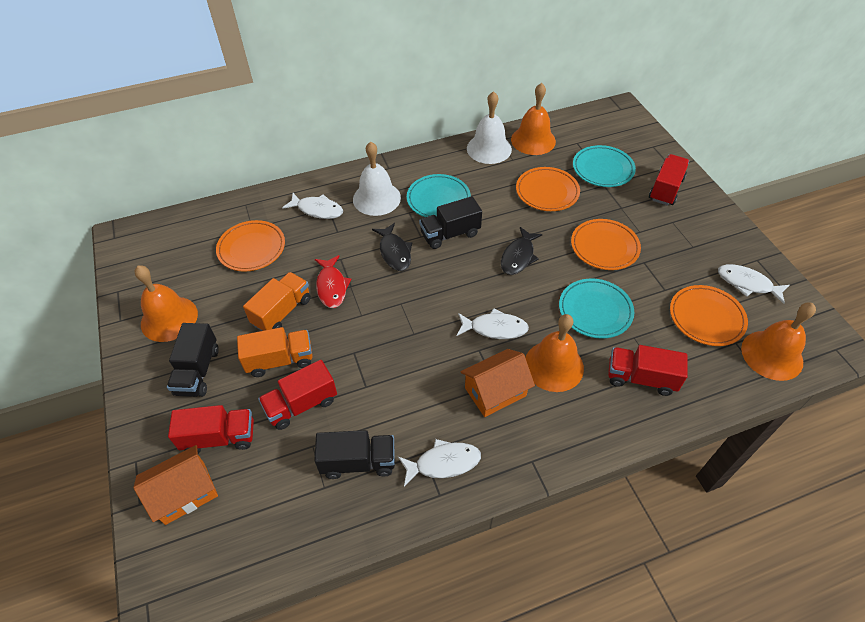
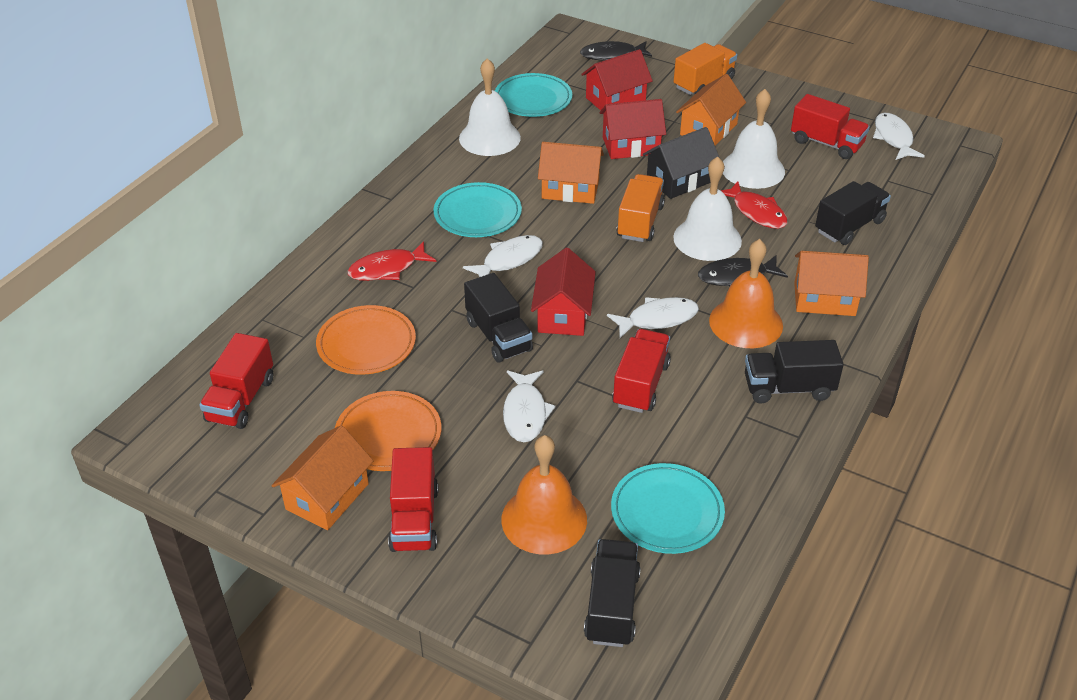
black house: none = 0 -> [643,127,719,199] = 1
black truck: [167,323,219,397] [314,430,395,479] [419,196,482,249] = 3 -> [464,273,533,363] [584,539,641,647] [745,340,844,404] [815,181,891,245] = 4
orange bell: [135,265,198,342] [511,83,556,155] [525,314,584,392] [741,303,816,381] = 4 -> [501,435,587,554] [709,239,783,348] = 2
orange house: [133,445,218,525] [460,349,535,417] = 2 -> [272,425,373,530] [538,142,604,204] [676,74,746,145] [794,251,869,316] = 4
orange plate: [216,220,285,272] [516,167,580,211] [571,219,641,270] [670,285,748,346] = 4 -> [316,305,416,375] [335,391,441,471] = 2
red fish: [315,255,352,308] = 1 -> [348,241,436,281] [721,181,788,229] = 2
red house: none = 0 -> [531,248,596,336] [581,49,653,111] [600,99,666,159] = 3
white bell: [353,141,401,216] [467,91,512,164] = 2 -> [459,58,521,156] [673,156,742,261] [723,89,785,189] = 3

